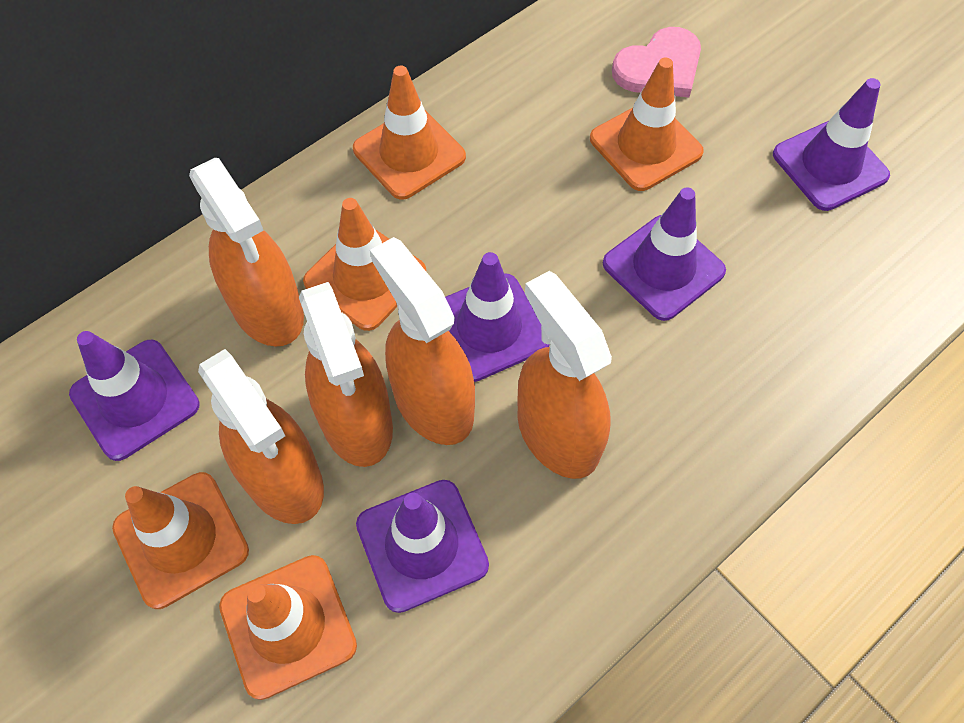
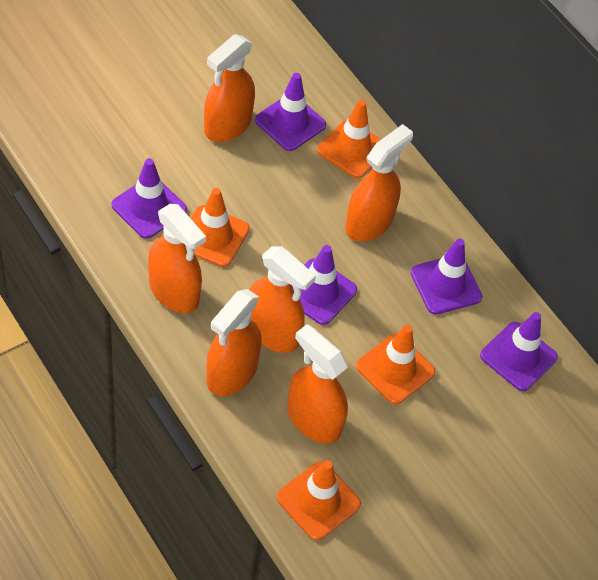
orange spray bottle: [189,158,304,347] [198,349,324,524] [299,282,393,467] [370,237,475,445] [517,271,612,479] = 5 -> [148,204,206,313] [204,34,255,142] [206,289,262,396] [249,246,316,353] [287,324,348,444] [345,124,413,242] = 6
orange traffic cone: [112,472,249,609] [219,555,357,700] [303,198,426,331] [353,65,466,200] [590,57,704,191] = 5 -> [191,188,250,267] [277,460,361,541] [317,100,381,178] [356,325,435,405] = 4
pink heart: [612,27,701,97] = 1 -> none = 0

